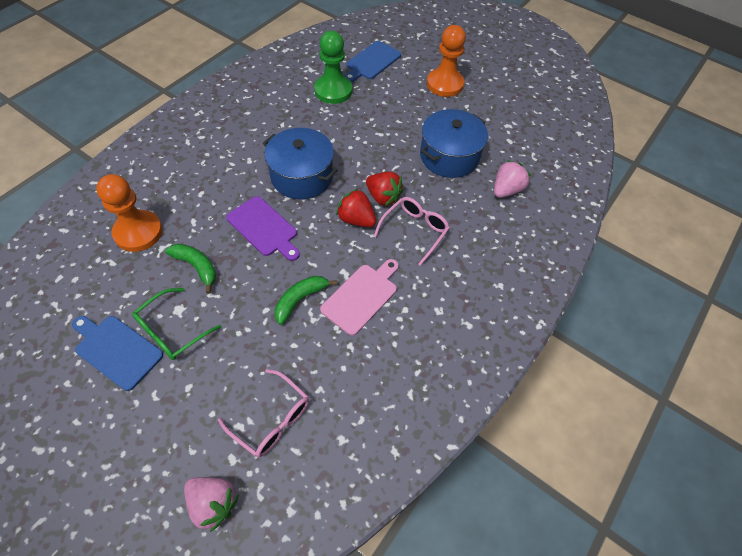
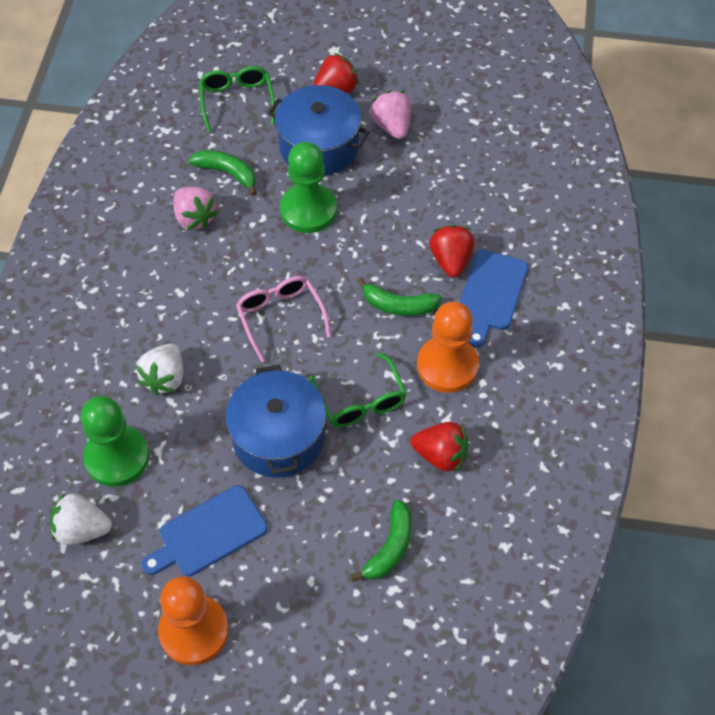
green banana: [165,244,216,294] [275,276,337,325] = 2 -> [188,150,257,196] [350,500,412,581] [357,277,442,316] = 3
green glasses: [132,288,221,360] = 1 -> [199,66,275,132] [310,352,407,428] = 2
green pawn: [314,31,352,104] = 1 -> [81,396,149,487] [280,142,337,233] = 2
pink cutting board: [320,259,399,336] = 1 -> none = 0
pink glasses: [218,369,309,457] [373,197,450,266] = 2 -> [236,276,331,362] = 1
purple cutting board: [226,196,300,261] = 1 -> none = 0
red strawberry: [336,189,376,227] [366,172,404,206] = 2 -> [313,53,359,93] [411,422,468,472] [430,225,475,278] = 3
white strawberry: none = 0 -> [50,493,112,545] [136,344,183,395] = 2

